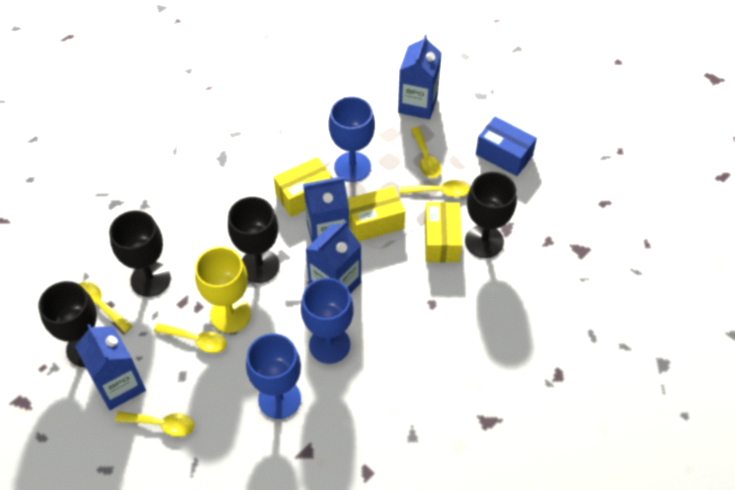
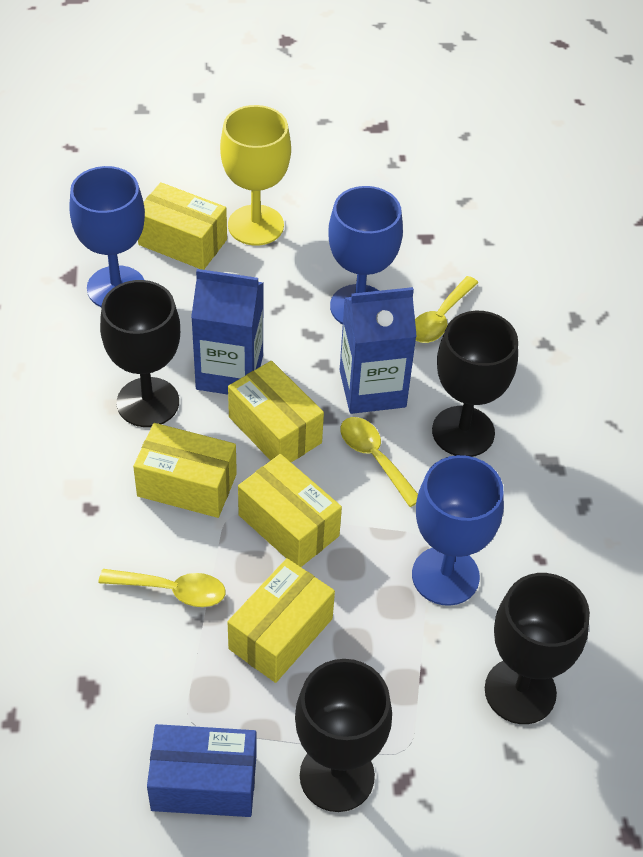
blue carton: [75,324,146,410] [303,177,349,242] [305,221,361,294] [398,34,442,120] = 4 -> [191,269,264,395] [340,287,417,414] = 2
yellow box: [274,157,332,217] [348,186,405,242] [425,202,462,262] = 3 -> [133,423,237,518] [138,182,227,270] [228,361,324,462] [228,558,335,683] [238,454,342,567] = 5
yellow spoon: [79,282,132,333] [115,411,194,437] [154,323,227,353] [400,180,470,197] [411,127,441,178] = 5 -> [99,569,225,607] [340,417,418,507] [415,276,478,343] = 3

